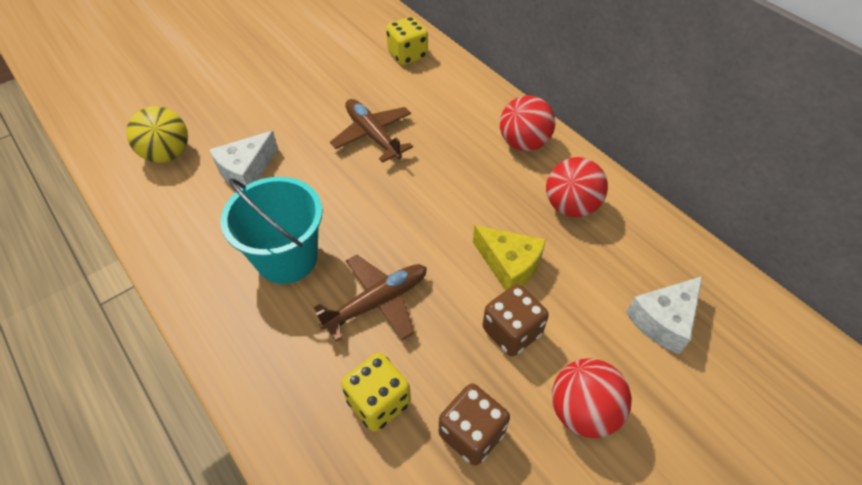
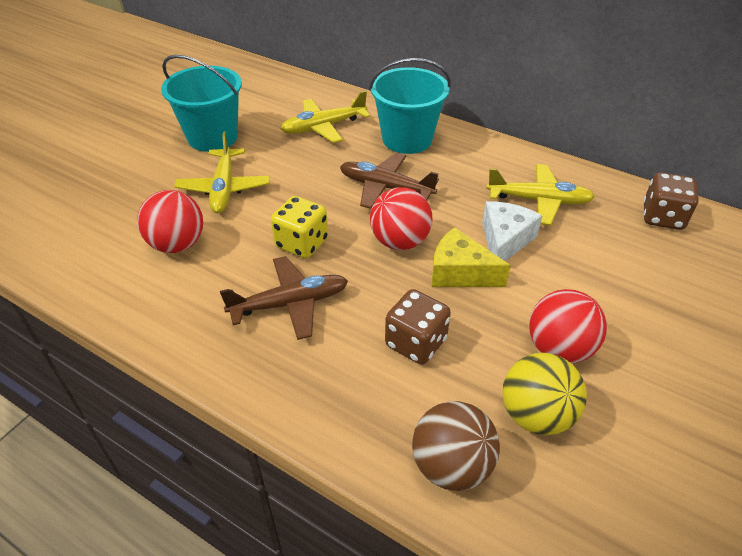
brown ball: none = 0 -> [412,401,500,491] = 1
turquoise bucket: [221,177,323,284] = 1 -> [161,55,242,152] [369,58,451,154] = 2
white cheese: [209,131,278,189] [626,276,702,354] = 2 -> [482,201,543,261] = 1
yellow dice: [341,353,411,432] [386,16,428,65] = 2 -> [271,196,328,258] = 1
yellow plane: none = 0 -> [174,132,270,213] [280,91,370,143] [486,164,595,225] = 3

